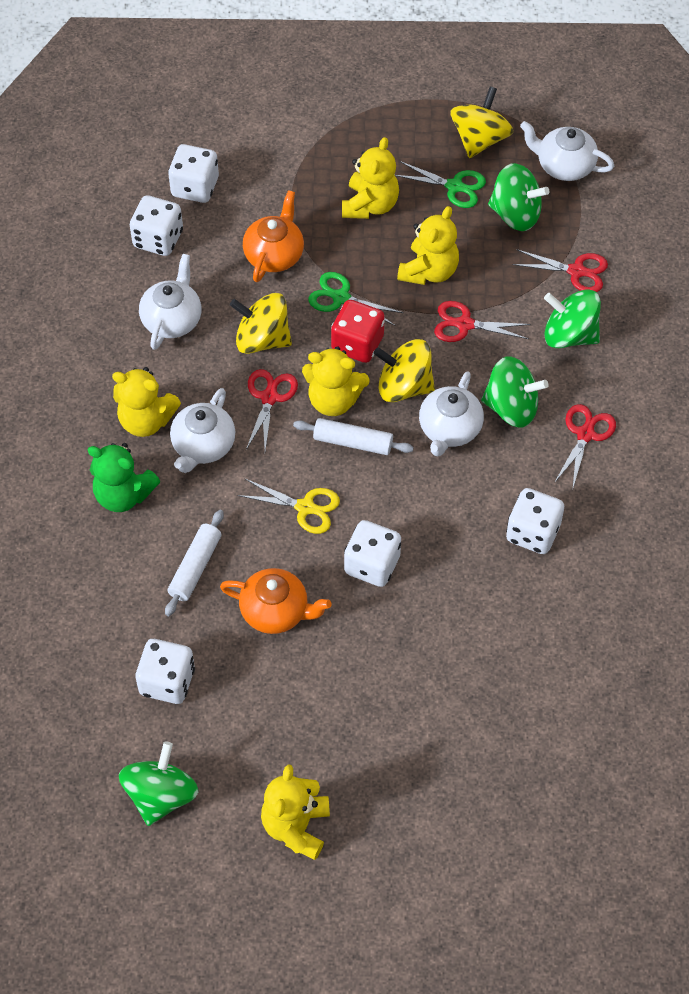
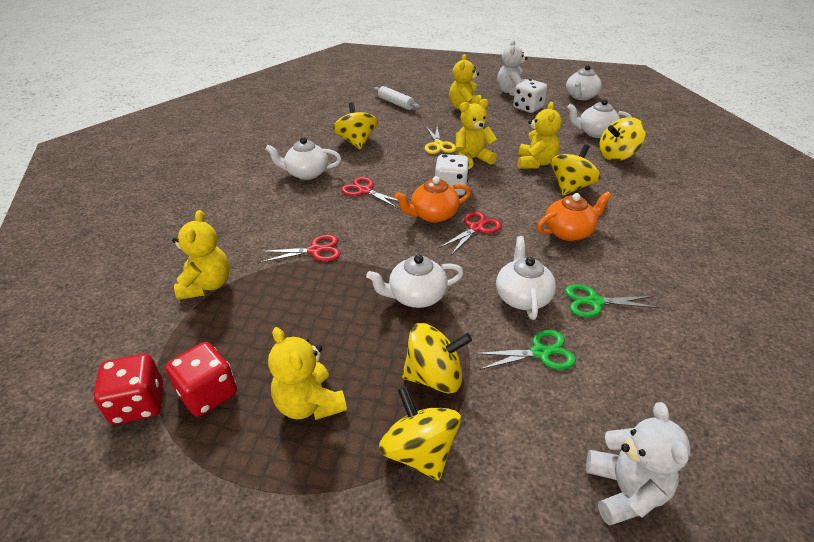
green spinning top: [119,742,198,826] [481,356,549,427] [488,163,550,231] [544,290,601,348] = 4 -> none = 0
green teddy bear: [88,443,160,512] = 1 -> none = 0
red dice: [331,300,385,363] = 1 -> [93,354,163,425] [165,342,237,417] = 2
red scissors: [246,369,298,451] [434,301,531,342] [513,250,608,292] [554,404,616,490] = 4 -> [259,235,341,263] [341,177,399,209] [439,211,502,255] = 3
white dice: [130,195,183,256] [136,639,195,704] [168,144,219,203] [344,520,401,587] [506,488,564,554] = 5 -> [435,154,469,196] [513,79,547,113] = 2
white rolling pin: [165,510,224,616] [293,418,414,455] = 2 -> [373,86,420,110] = 1
white teapot: [139,254,201,350] [170,388,235,473] [419,371,484,456] [520,121,614,181] = 4 -> [265,137,341,180] [366,254,464,308] [496,236,556,320] [566,65,602,100] [567,99,632,138] = 5
white teddy bear: none = 0 -> [497,40,527,96] [586,402,691,526] = 2
yellow spinning top: [230,293,292,354] [374,339,435,402] [450,86,513,158] = 3 -> [333,102,377,149] [379,386,461,481] [402,323,472,393] [551,144,600,196] [599,117,646,161] = 5

